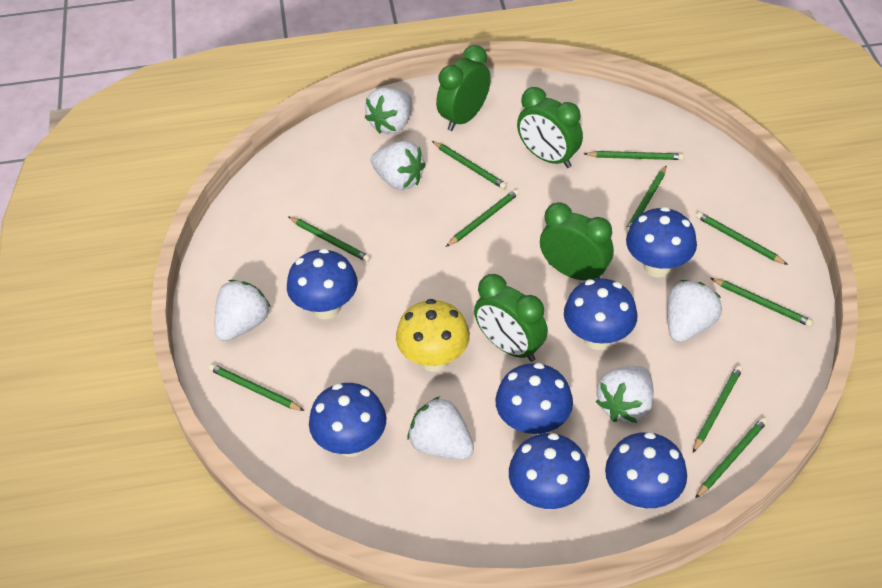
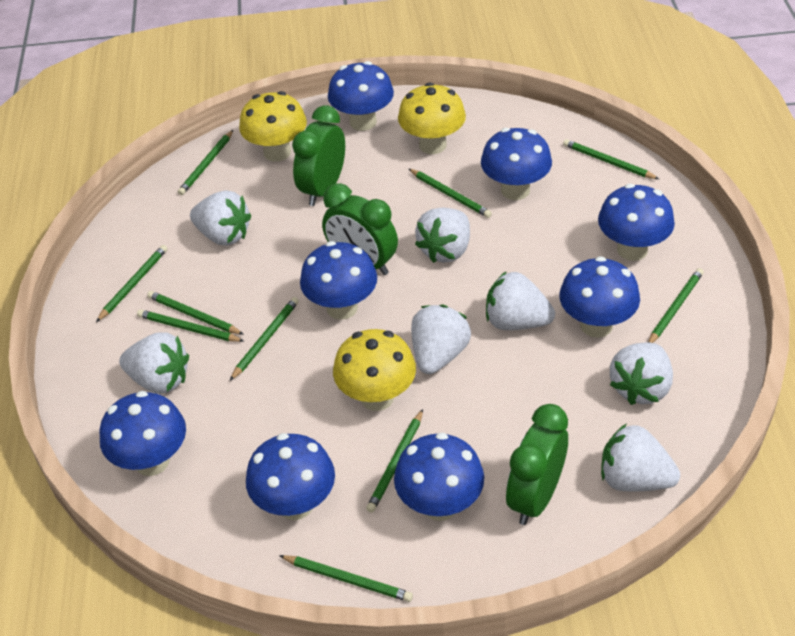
blue mushroom: [287,248,358,319] [309,383,386,457] [495,363,573,437] [509,433,590,510] [564,278,638,350] [605,432,687,509] [626,207,697,277] = 7 -> [99,391,186,476] [246,433,335,520] [300,241,377,320] [328,61,394,131] [394,432,484,521] [481,128,552,200] [559,256,640,338] [598,184,675,261] = 8
green clock: [436,45,491,131] [474,274,548,362] [517,87,583,168] [540,202,614,280] = 4 -> [292,105,345,206] [322,184,398,275] [506,404,568,525] = 3
white strawberry: [215,280,271,341] [365,87,412,134] [371,141,426,190] [408,396,474,459] [596,366,653,423] [667,280,722,342] = 6 -> [119,332,189,394] [190,190,251,246] [411,305,471,374] [415,208,470,263] [486,271,555,330] [601,423,680,491] [610,342,673,405] = 7
yellow mushroom: [396,299,470,372] = 1 -> [239,91,307,162] [333,329,416,411] [398,82,466,154] = 3

